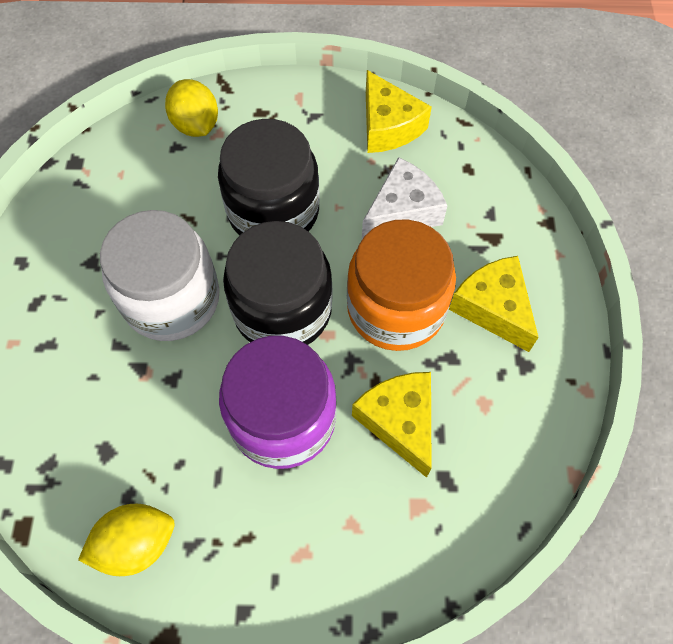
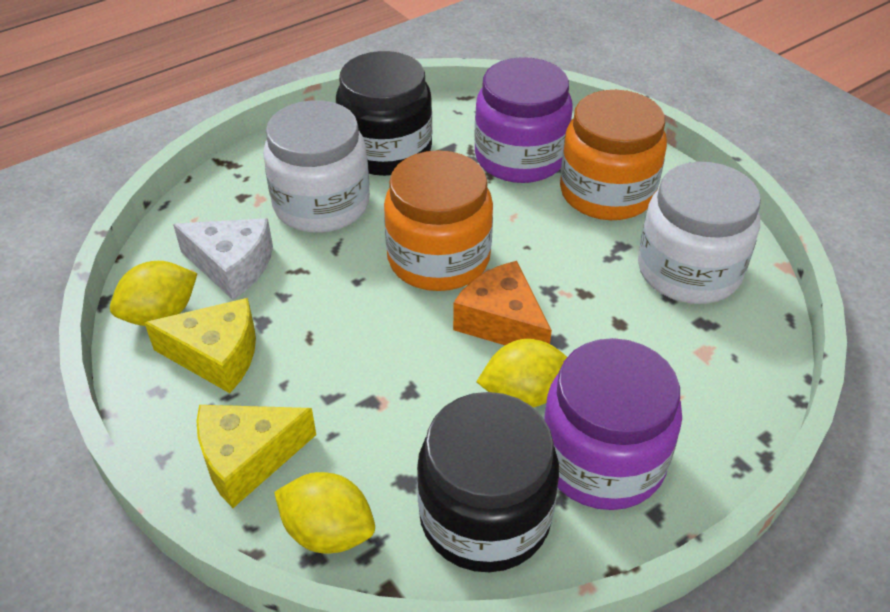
orange cheese: none = 0 -> [453,261,552,345] = 1
orange jar: [347,220,456,351] = 1 -> [384,150,493,291] [560,90,667,220] = 2
purple jar: [219,336,337,469] = 1 -> [474,57,572,183] [544,338,682,510] = 2
white jar: [100,210,220,341] = 1 -> [263,100,370,233] [638,161,761,304] = 2
yellow cheese: [352,372,431,478] [366,70,432,153] [449,256,539,352] = 3 -> [144,298,256,393] [197,405,316,508] = 2
yellow lemon: [78,504,174,576] [165,79,218,137] = 2 -> [110,261,197,326] [274,472,375,553] [477,339,567,407] = 3

